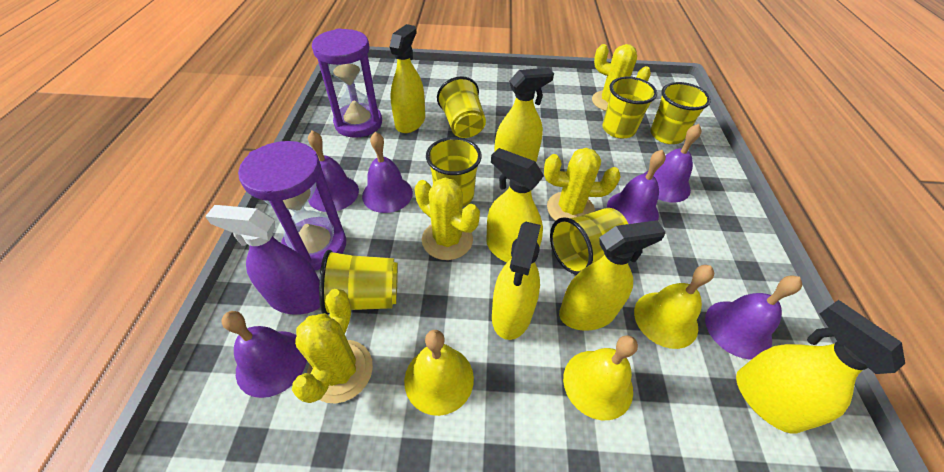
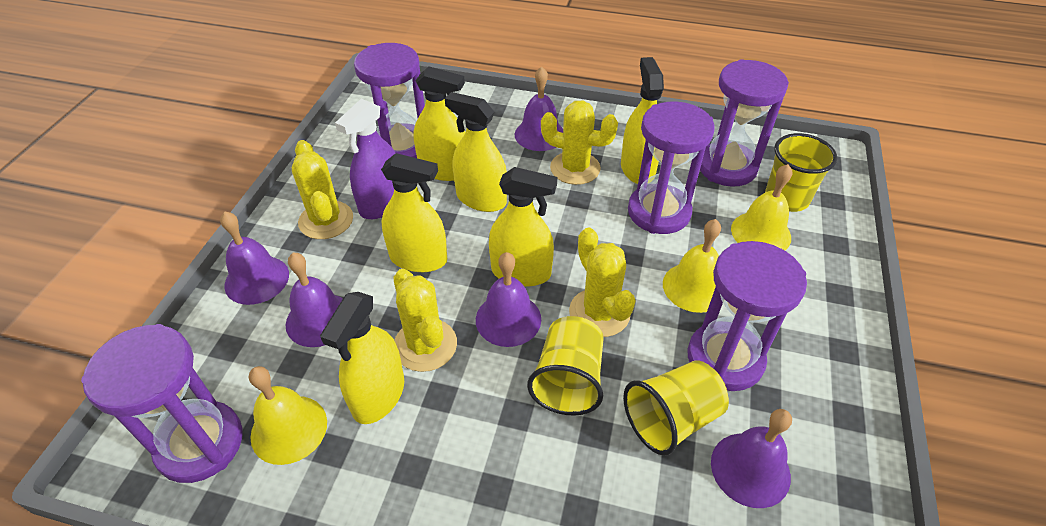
purple bell: [221,311,307,398] [308,131,359,212] [362,132,413,213] [607,150,666,224] [644,124,701,203] [705,276,802,359] = 6 -> [220,211,289,305] [286,252,343,347] [476,252,541,347] [515,66,563,151] [711,409,792,508] = 5
purple hourglass: [238,141,346,270] [312,28,382,138] = 2 -> [81,324,243,483] [354,43,425,158] [628,102,715,234] [688,241,807,391] [700,59,789,187] = 5
yellow cup: [319,250,398,315] [426,137,482,207] [437,76,486,138] [550,208,628,275] [603,77,657,138] [650,82,711,144] = 6 -> [527,316,604,416] [623,360,729,456] [765,133,837,212] = 3

